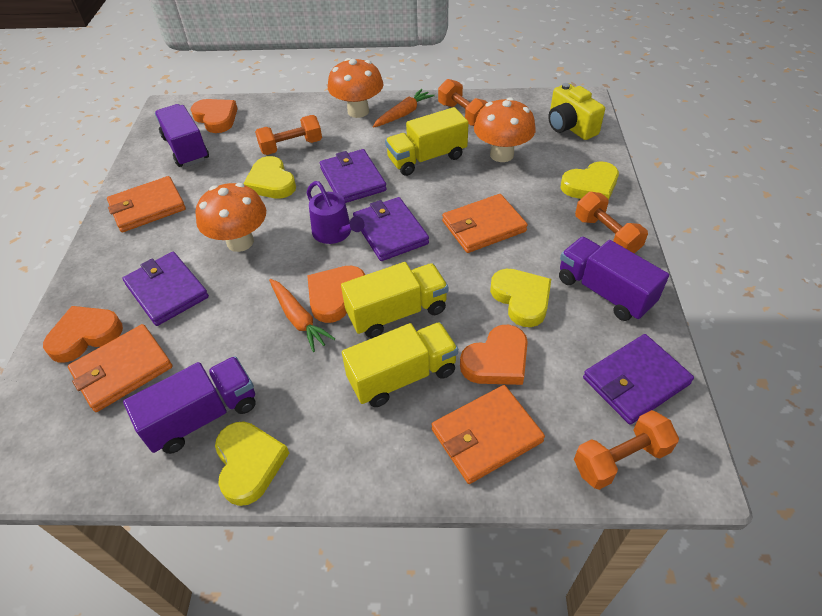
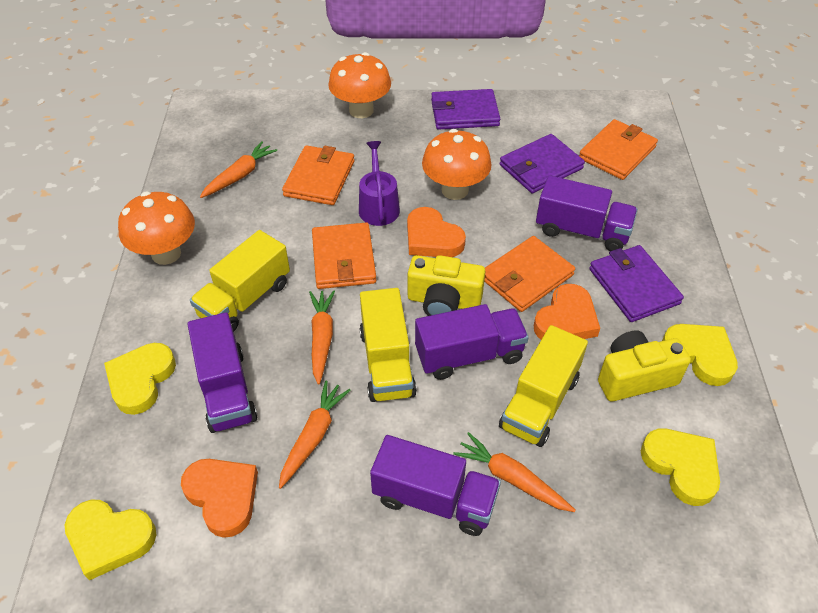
orange carrot: [269,279,335,352] [373,89,435,128] = 2 -> [200,141,277,198] [279,381,350,489] [309,290,335,385] [453,432,575,512] = 4
orange dumbbell: [255,115,322,155] [438,79,488,126] [574,410,679,490] [575,192,648,254] = 4 -> none = 0
orange heart: [43,306,123,363] [191,99,238,133] [307,266,365,323] [460,325,528,385] = 4 -> [181,459,258,538] [407,207,466,257] [534,284,600,339] = 3
purple truck: [123,356,256,454] [155,104,209,167] [559,237,669,321] = 3 -> [187,312,257,433] [370,435,501,536] [415,304,529,380] [536,175,638,251] = 4
purple wallet: [122,252,209,326] [320,149,387,203] [353,197,429,261] [583,334,694,425] = 4 -> [431,89,500,130] [500,134,585,193] [589,245,684,322] = 3
yellow camera: [548,83,605,140] = 1 -> [408,255,485,316] [598,331,691,402] = 2

